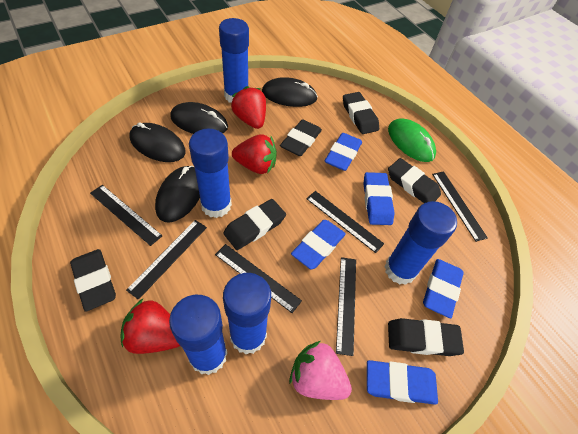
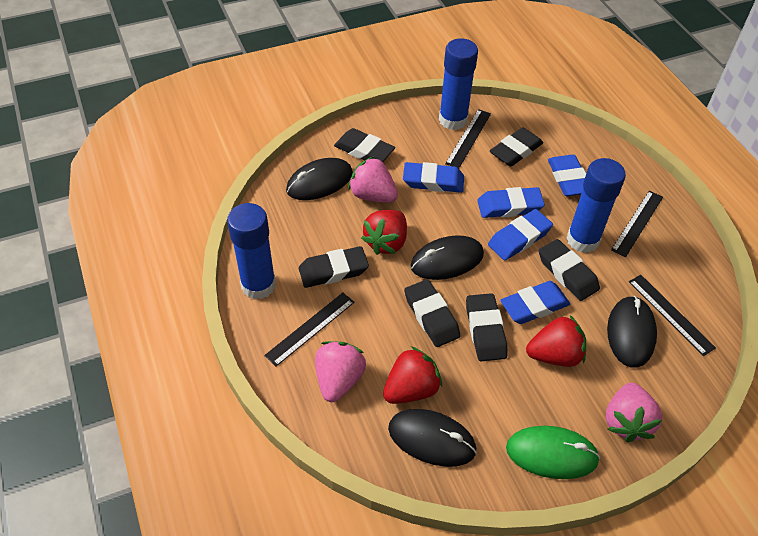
black ruler: [90,185,162,246] [126,220,207,300] [215,244,302,313] [306,191,384,253] [336,257,356,356] [432,171,488,242] = 6 -> [264,293,355,366] [445,109,491,169] [611,191,663,257] [629,275,716,356] = 4
blue glue stick: [169,295,227,375] [189,129,232,218] [219,18,249,103] [223,273,271,355] [384,201,457,285] = 5 -> [227,203,276,299] [439,38,478,130] [566,158,626,253] = 3
pink strawberry: [289,341,352,400] = 1 -> [315,341,366,402] [348,156,398,203] [606,383,662,442] = 3

